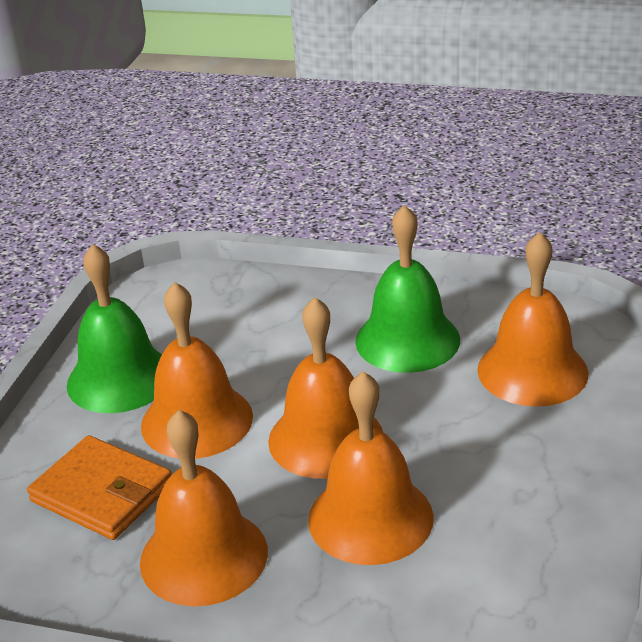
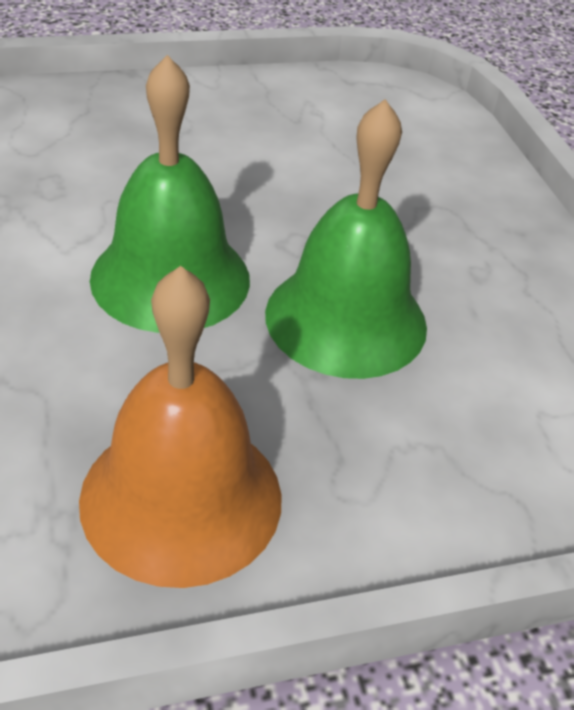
orange bell: [140,410,268,606] [141,282,253,459] [268,297,383,479] [308,371,434,565] [477,232,589,407] = 5 -> [79,266,282,588] = 1
orange wallet: [27,435,172,540] = 1 -> none = 0

